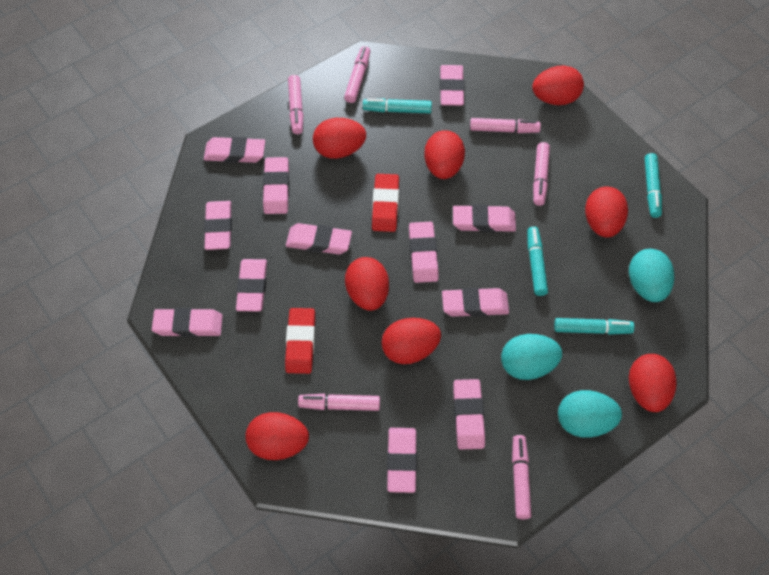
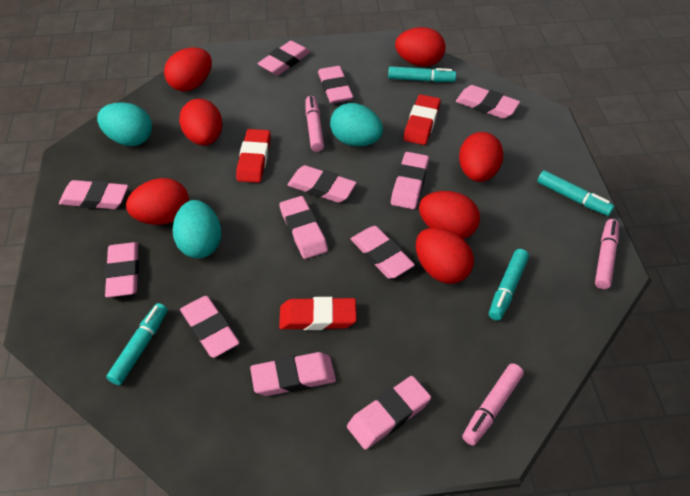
pink marker: [288,75,303,134] [298,394,380,411] [344,46,370,103] [470,118,541,133] [512,435,532,520] [533,142,550,206] = 6 -> [306,96,324,152] [462,363,524,445] [595,219,619,289] = 3
red egg: [245,412,309,460] [313,118,366,159] [345,257,389,311] [382,318,441,364] [424,130,465,179] [532,65,584,105] [585,186,628,238] [629,354,677,412] = 8 -> [126,178,189,225] [164,48,212,91] [179,99,222,146] [395,27,446,67] [416,228,474,284] [419,191,480,239] [459,132,503,182] = 7
red eraser: [285,308,315,374] [372,174,399,232] = 2 -> [236,129,271,183] [279,297,357,330] [403,94,441,145] = 3

